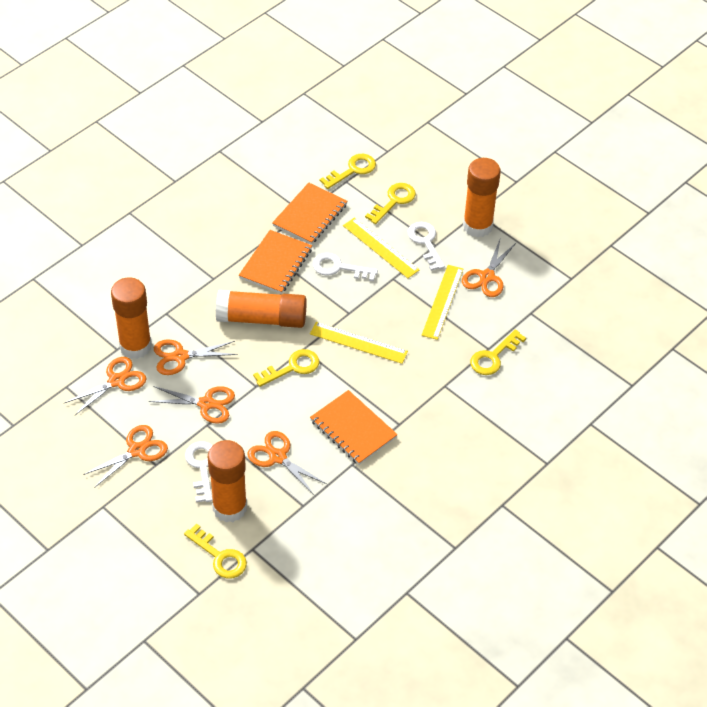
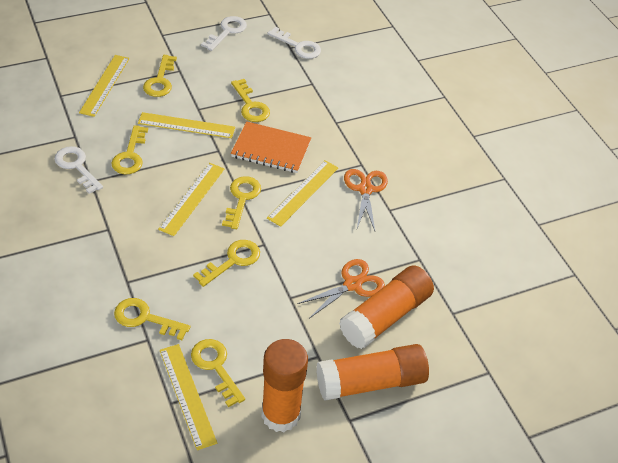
orange glue stick: [111,277,152,359] [208,440,247,522] [216,290,307,328] [463,158,501,238] = 4 -> [261,339,308,432] [316,344,429,401] [339,266,434,349] = 3
orange notebook: [239,230,312,294] [272,183,347,245] [310,390,398,465] = 3 -> [231,121,311,173] = 1
orange scissors: [64,357,146,416] [83,425,168,488] [148,386,235,424] [154,340,238,375] [247,431,328,495] [462,240,516,297] = 6 -> [297,259,385,318] [344,169,388,231] = 2
yellow key: [184,523,247,578] [253,349,319,387] [320,154,376,189] [365,183,416,224] [470,329,526,375] = 5 -> [111,125,148,174] [114,298,190,340] [143,55,177,97] [191,339,245,407] [193,240,260,287] [222,176,261,229] [231,79,270,122] = 7
yellow ruler: [310,322,408,364] [343,217,419,278] [421,265,463,340] = 3 -> [79,55,130,117] [138,112,235,138] [158,163,224,236] [160,344,217,450] [267,160,338,227] = 5

